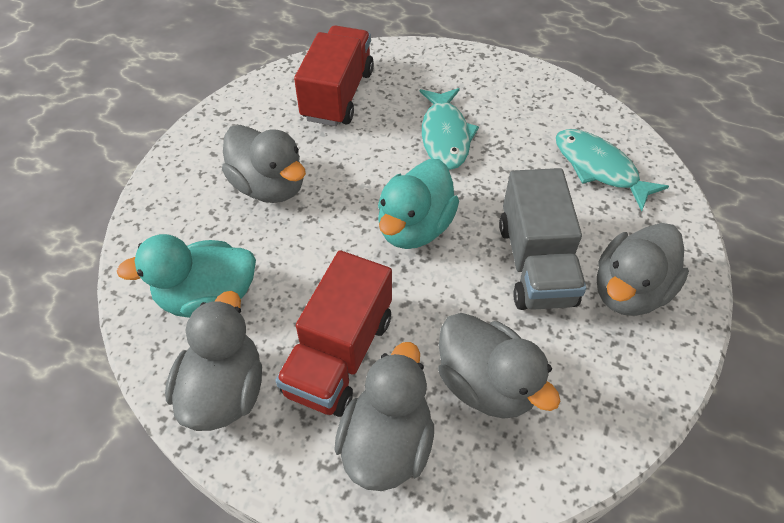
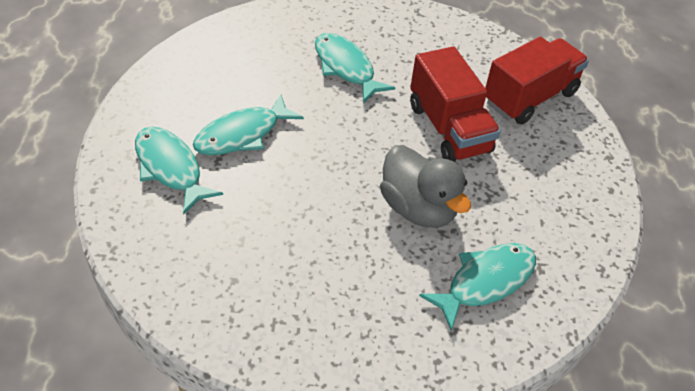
grey duck: [165,291,262,431] [222,125,306,203] [334,342,434,491] [438,313,561,419] [597,223,689,316] = 5 -> [380,145,471,228] = 1
grey truck: [499,168,586,310] = 1 -> none = 0
turquoise duck: [117,234,256,318] [378,159,459,249] = 2 -> none = 0
turquoise fish: [420,88,479,170] [556,129,669,212] = 2 -> [135,127,223,215] [193,94,304,155] [315,33,395,103] [419,243,536,331] = 4

